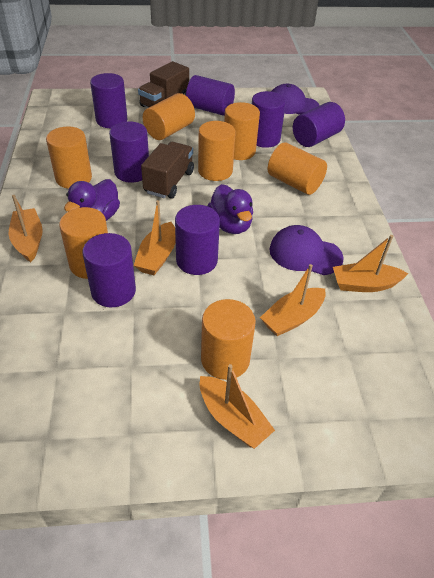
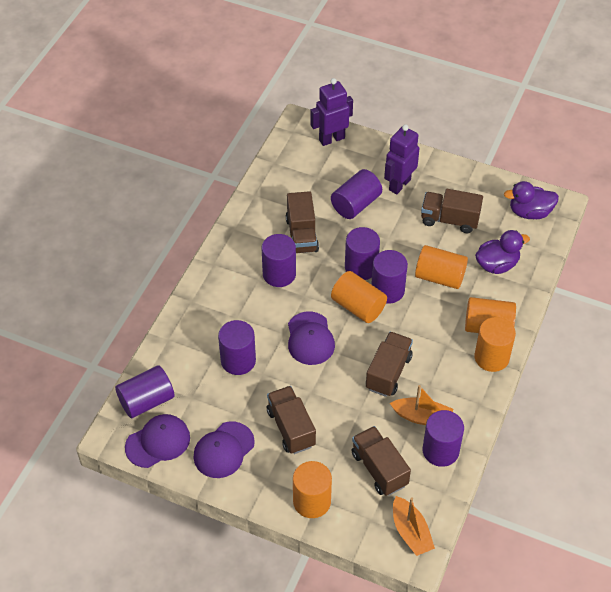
brown truck: [138,61,189,108] [141,142,194,199] = 2 -> [267,386,316,454] [286,191,319,253] [351,426,411,496] [366,332,413,397] [421,189,483,233] = 5
orange boat: [9,195,43,262] [134,200,176,275] [200,364,275,449] [260,264,326,336] [333,235,408,292] = 5 -> [390,385,453,425] [393,496,435,556] = 2
orange cylinder: [46,127,92,189] [59,207,108,279] [143,93,195,140] [198,121,236,181] [201,299,256,380] [224,102,260,160] [268,142,327,195] = 7 -> [293,461,332,518] [331,271,387,323] [415,245,468,289] [465,297,516,333] [474,317,516,372] = 5
purple cap: [270,225,344,275] [271,84,320,115] = 2 -> [125,414,190,468] [193,422,255,478] [288,311,335,365] = 3
purple robot: none = 0 -> [310,78,353,146] [384,124,420,194] = 2

